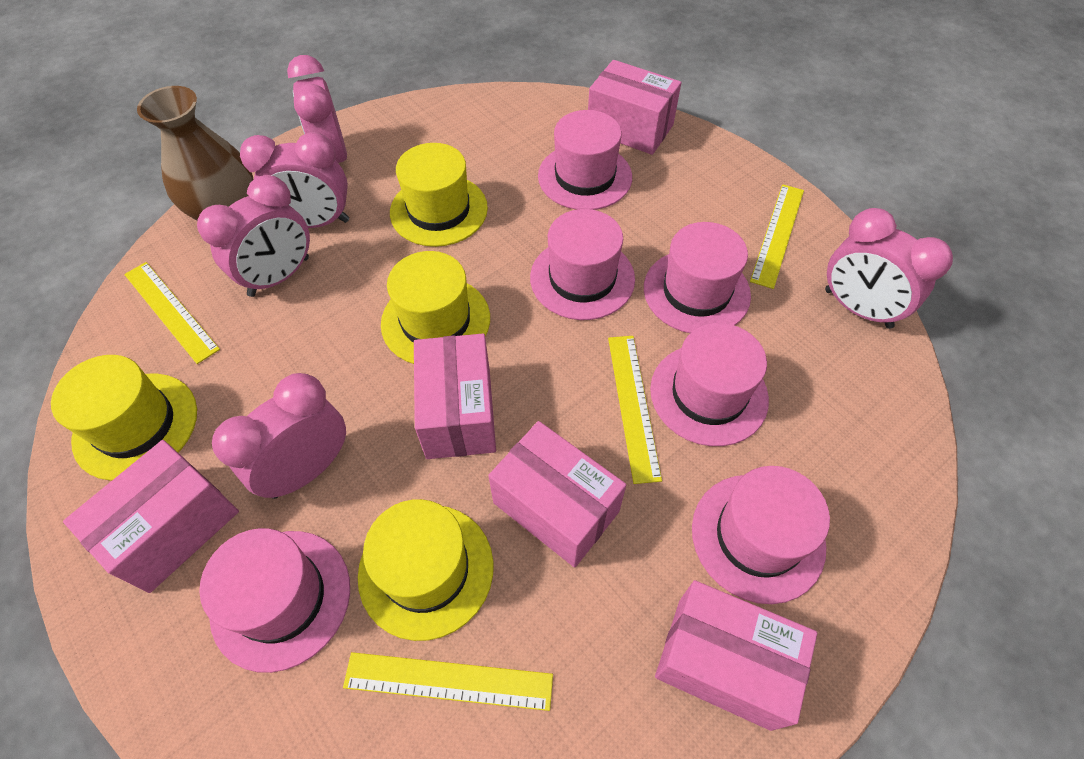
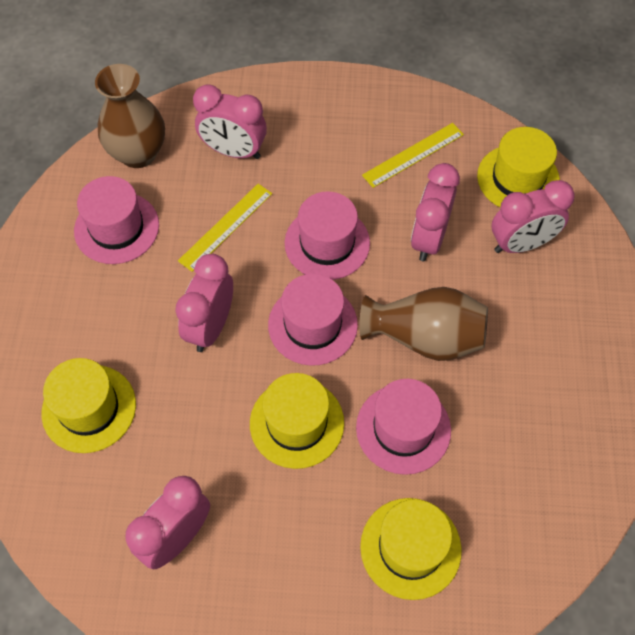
brown vase: [137,86,254,221] = 1 -> [95,64,165,168] [359,287,488,361] = 2
pink box: [63,440,239,593] [414,334,496,459] [488,421,626,567] [588,60,681,155] [655,580,817,731] = 5 -> none = 0
pink hat: [199,528,350,673] [530,209,635,320] [538,110,632,210] [644,222,751,333] [650,323,769,446] [692,466,830,604] = 6 -> [74,176,159,264] [268,274,358,366] [285,191,370,280] [356,379,451,475] = 4
yellow ruler: [124,262,220,364] [343,652,553,711] [608,336,662,484] [750,184,804,289] = 4 -> [178,184,272,272] [362,123,464,188] = 2

